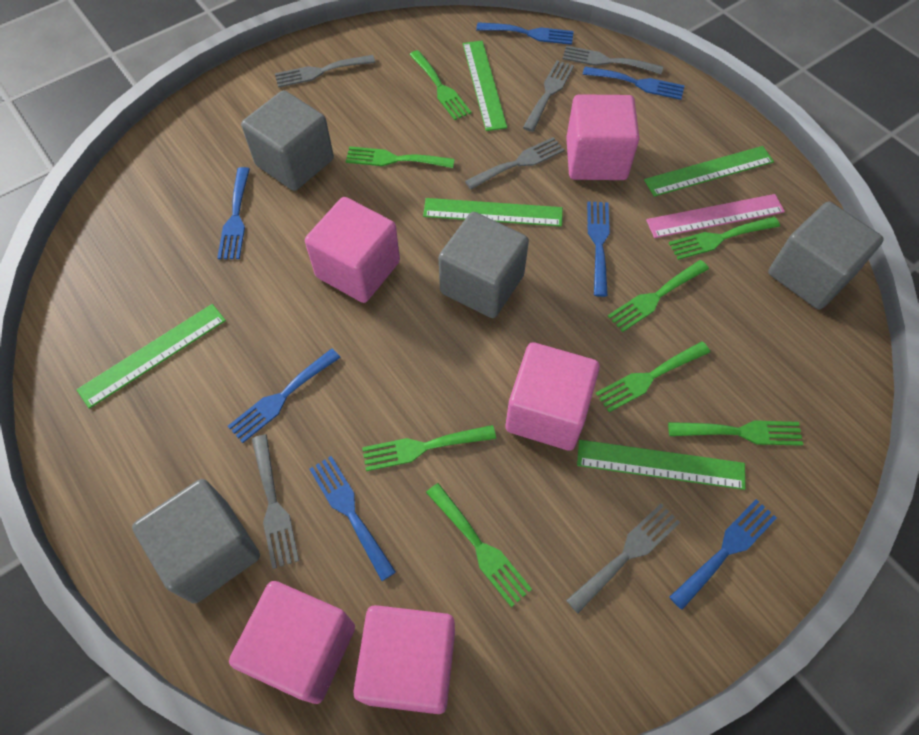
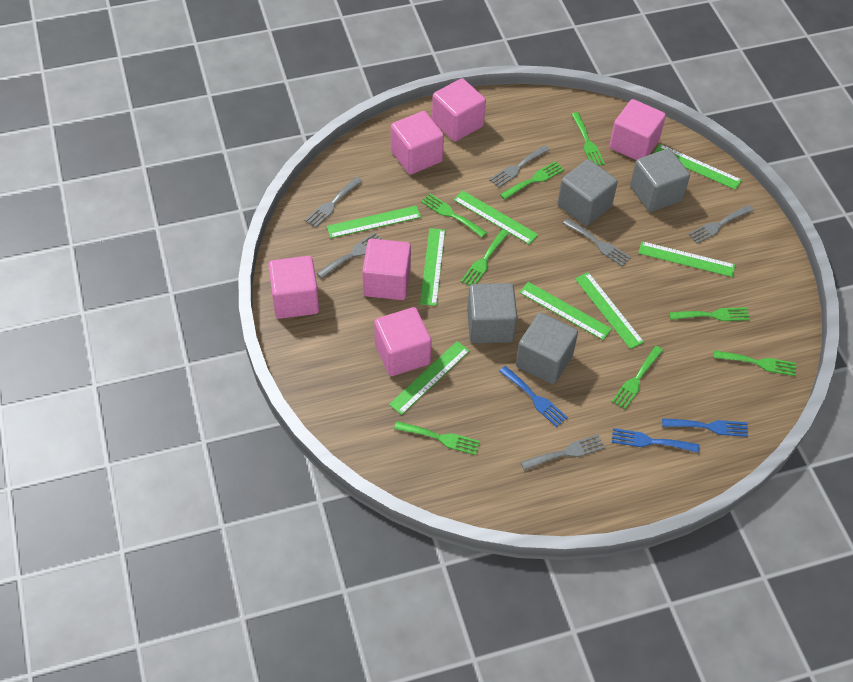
blue fork: [217,167,250,259] [228,348,341,443] [309,456,396,581] [476,22,574,45] [583,67,685,100] [587,201,610,297] [669,499,777,610] = 7 -> [499,366,568,427] [612,428,699,453] [662,418,748,437] = 3
green ruler: [76,304,226,409] [423,198,563,227] [463,41,507,131] [577,440,746,490] [644,146,774,197] = 5 -> [327,206,421,238] [389,341,470,415] [420,228,445,306] [453,190,538,245] [519,282,612,340] [575,272,644,349] [638,241,735,277] [654,144,742,190] = 8
pink cube: [229,581,355,704] [305,197,400,303] [353,605,455,714] [506,342,600,451] [566,94,640,180] = 5 -> [268,256,319,319] [362,239,411,300] [374,307,431,376] [391,111,444,175] [432,78,486,141] [609,99,666,160] = 6
pink ruler: [646,194,785,238] = 1 -> none = 0

